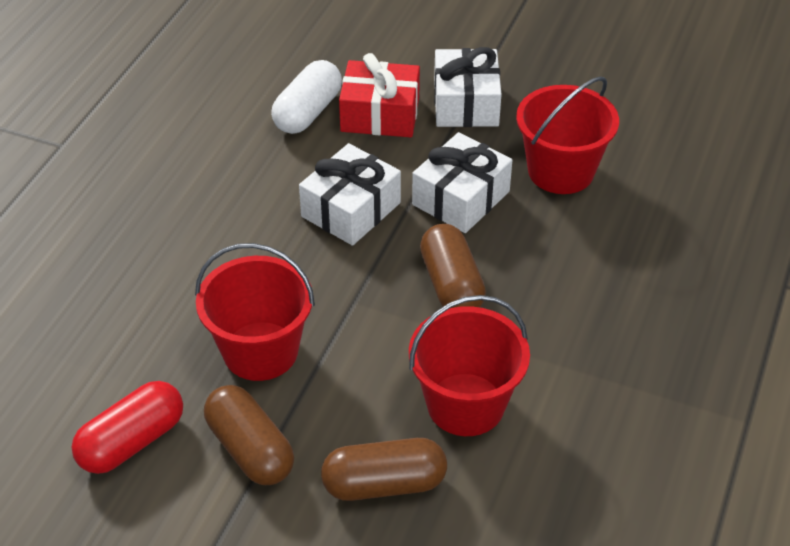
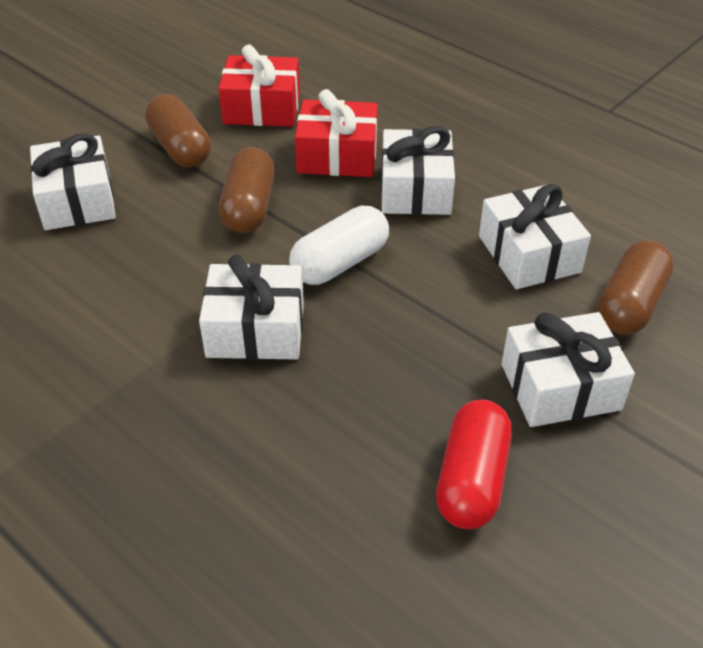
red bucket: [195,243,315,381] [409,295,530,436] [516,76,619,194] = 3 -> none = 0
red gift: [339,53,420,137] = 1 -> [218,45,300,127] [295,89,378,177] = 2
white gift: [299,143,401,246] [412,132,512,233] [434,47,502,127] = 3 -> [30,133,116,230] [199,255,304,360] [381,126,455,215] [479,184,591,289] [502,312,635,427] = 5

